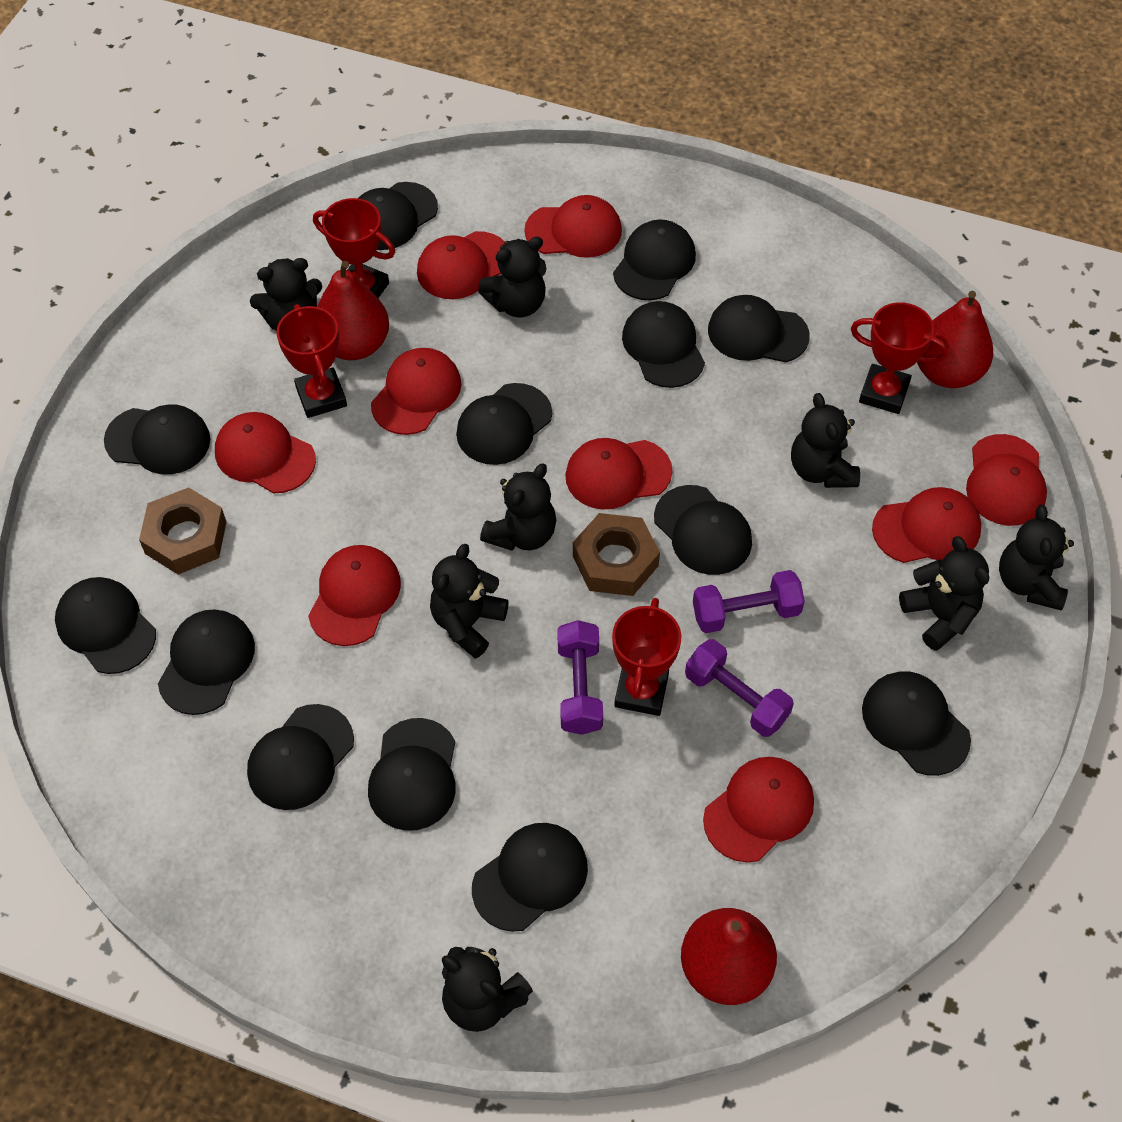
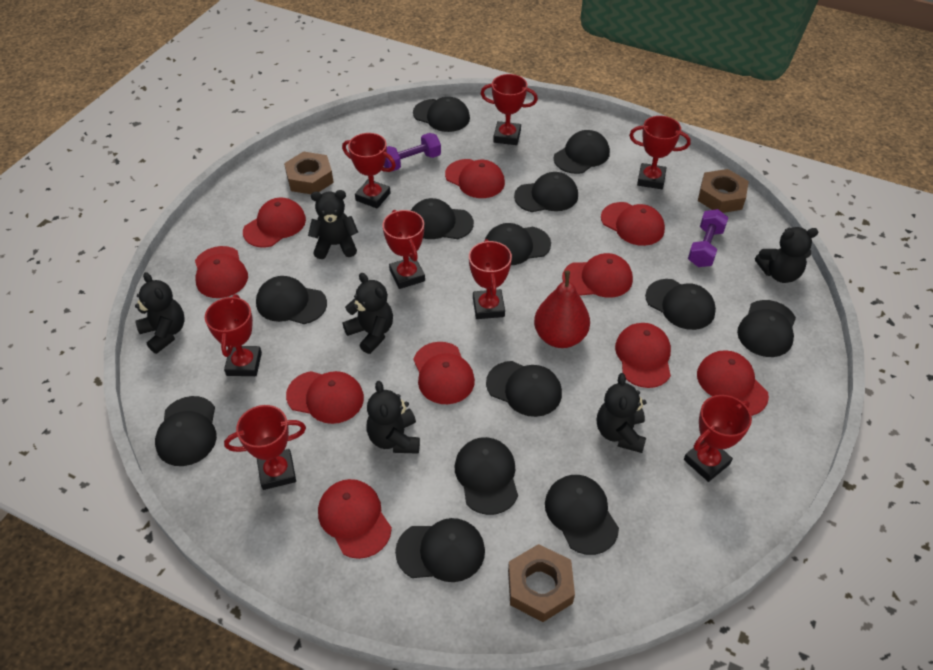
black teddy bear: [250,258,322,331] [430,544,509,659] [442,947,533,1032] [478,237,546,317] [480,463,556,551] [791,393,860,488] [899,536,989,651] [999,505,1074,610] = 8 -> [135,272,185,354] [308,190,358,259] [343,273,393,354] [367,381,420,454] [597,373,647,453] [755,227,818,283] = 6
brown nut: [139,487,226,574] [573,513,660,596] = 2 -> [284,152,334,194] [508,544,575,622] [698,169,749,213] = 3
purple dumbbell: [558,620,603,735] [685,639,794,737] [693,570,805,633] = 3 -> [384,133,441,171] [688,209,728,267] = 2
red cap: [215,412,316,494] [308,545,401,646] [371,348,461,435] [417,231,505,299] [524,195,622,258] [565,438,672,510] [703,757,814,863] [872,487,981,563] [966,434,1047,526] = 9 -> [195,246,248,298] [243,198,306,248] [286,371,364,424] [318,479,392,559] [413,342,475,404] [445,159,505,198] [562,253,633,298] [601,202,665,246] [615,323,671,388] [697,350,769,416] = 10
red pear: [317,261,389,360] [681,908,777,1005] [917,291,993,388] = 3 -> [534,271,590,348] = 1
red trophy: [276,304,347,418] [313,198,395,298] [612,598,681,716] [851,302,948,414] = 4 -> [205,294,262,376] [224,405,306,490] [342,133,396,208] [383,210,425,289] [469,239,512,319] [480,74,538,145] [629,116,691,189] [684,395,752,482] = 8

